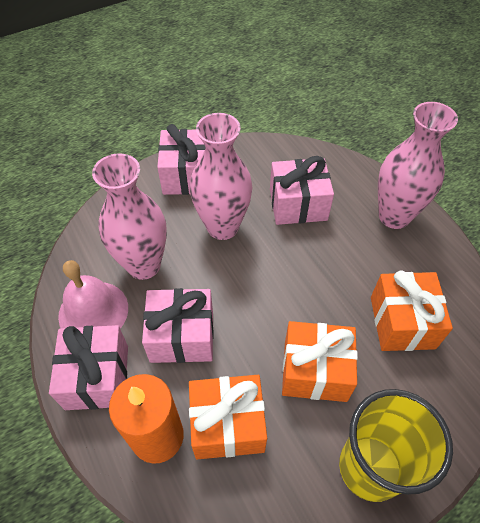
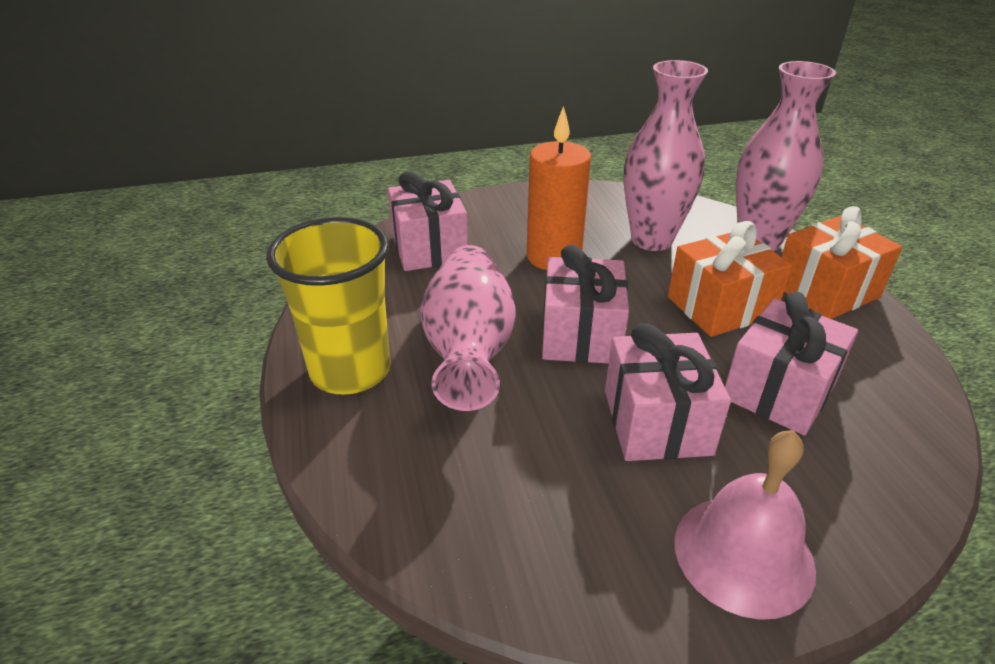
orange gift: [189,375,267,460] [282,321,358,402] [371,271,453,351] = 3 -> [668,221,792,337] [781,206,902,319] = 2

